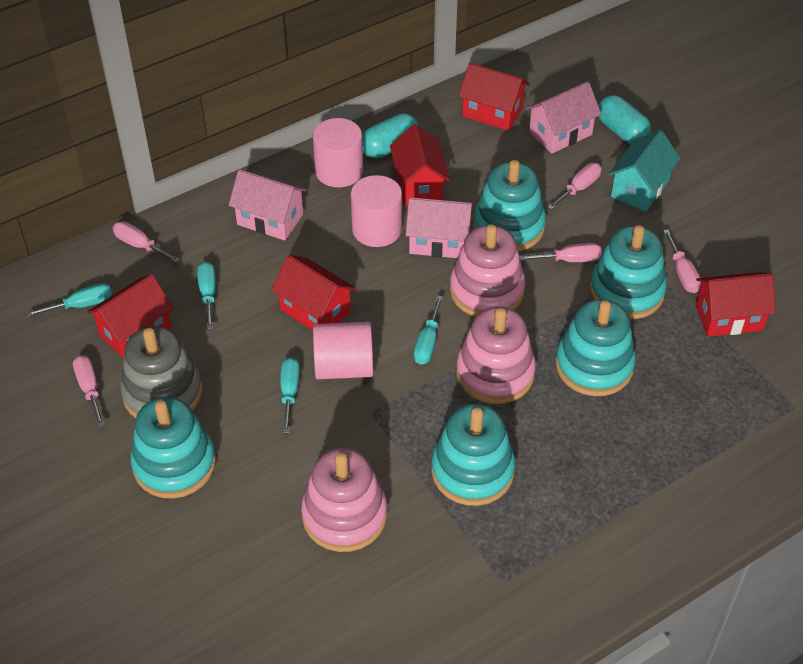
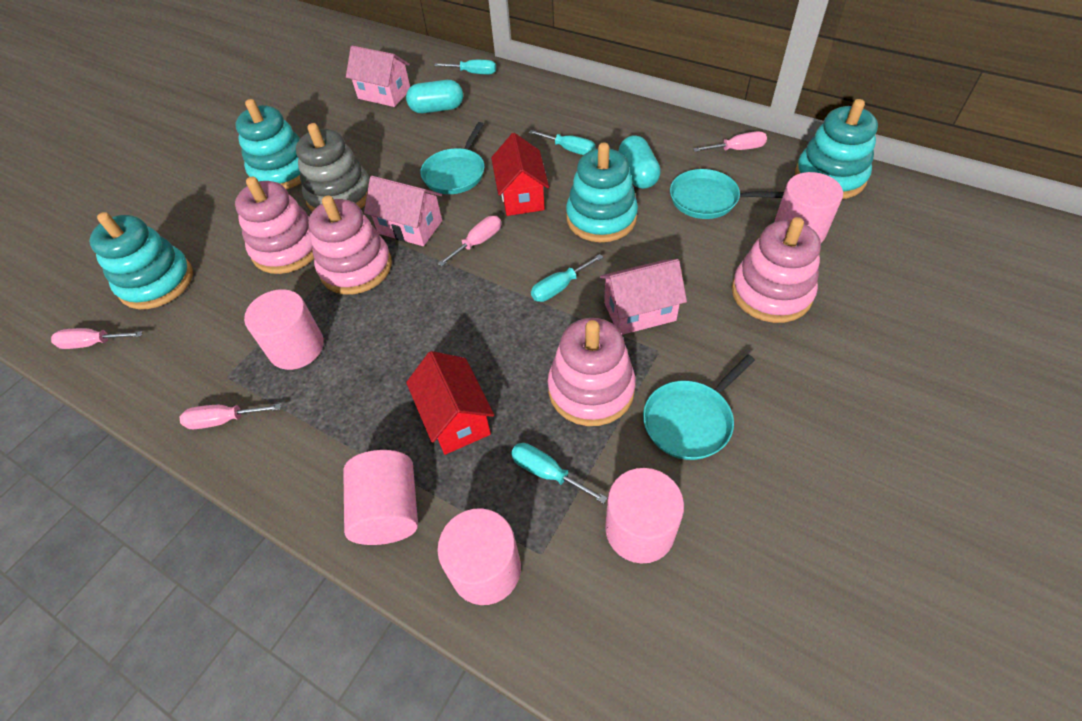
pink cylinder: [313,118,363,187] [313,322,373,379] [351,175,402,247] = 3 -> [244,289,324,370] [343,450,418,545] [437,508,521,605] [605,468,684,564] [774,172,843,243] = 5
pink screwdriver: [73,355,104,427] [113,221,180,263] [519,243,602,262] [548,163,602,210] [663,229,701,293] = 5 -> [51,328,143,349] [180,404,281,429] [438,216,501,267] [693,131,767,152] = 4
pink stacking toy: [301,448,387,552] [450,224,525,317] [456,307,536,404] = 3 -> [235,177,314,274] [309,195,392,295] [548,318,636,426] [732,217,821,323] = 4
red house: [87,274,173,359] [271,255,356,331] [390,124,450,206] [459,63,530,131] [696,272,776,337] = 5 -> [406,351,494,455] [491,133,549,216] = 2
turquoise house: [608,130,681,212] = 1 -> none = 0
turquoise pan: none = 0 -> [420,122,485,194] [643,355,755,460] [670,169,784,219] = 3
turquoise stacking toy: [130,397,216,499] [431,404,515,506] [473,160,546,252] [555,299,636,396] [590,225,667,319] = 5 -> [89,212,193,309] [235,99,301,190] [566,143,638,242] [795,99,878,199] = 4

